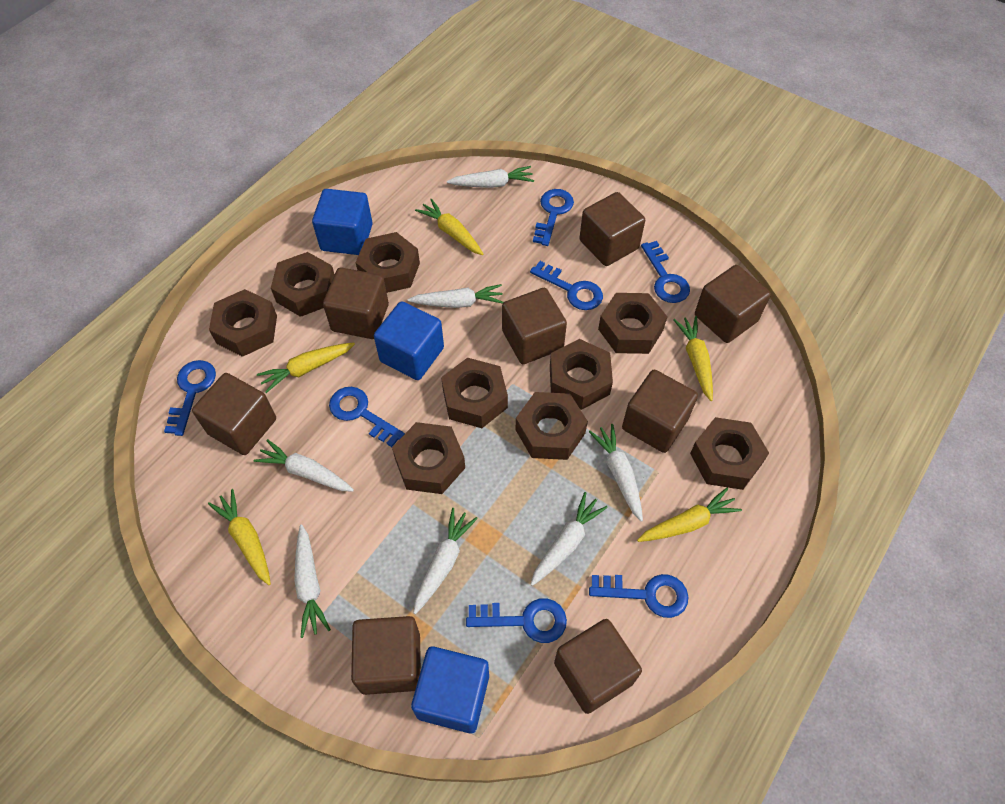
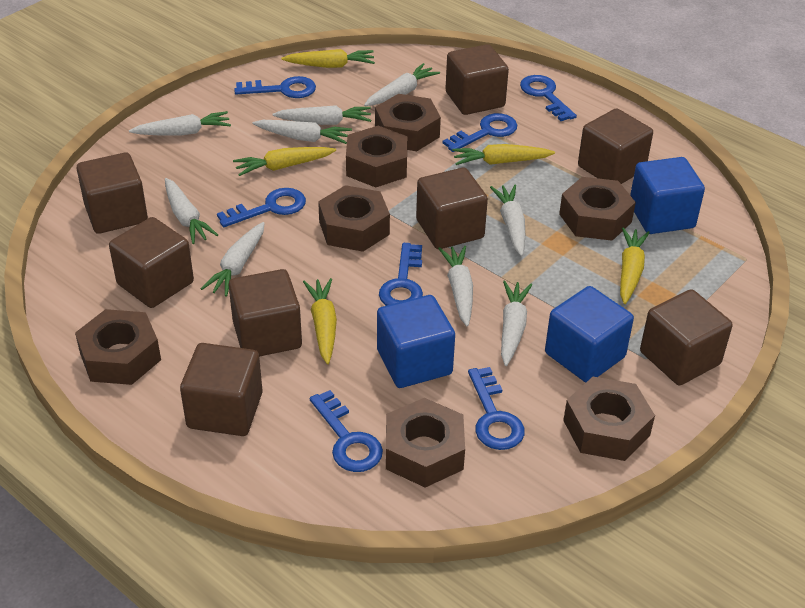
brown nut: [209,289,277,357] [271,252,335,317] [355,232,420,293] [392,422,465,494] [441,358,508,428] [516,392,588,460] [550,339,613,410] [598,293,667,354] [690,417,769,490] = 9 -> [75,309,161,385] [318,185,390,252] [346,126,408,187] [375,94,441,151] [386,398,465,487] [559,177,636,241] [563,377,655,461] = 7
white carrot: [254,439,354,491] [294,525,331,638] [408,284,504,308] [413,508,478,614] [447,166,534,188] [530,492,608,586] [589,424,643,522] = 7 -> [129,111,231,136] [165,178,218,244] [201,222,265,296] [253,120,352,144] [272,105,371,125] [364,63,440,106] [438,246,473,326] [490,185,525,256] [501,281,532,366] = 9

